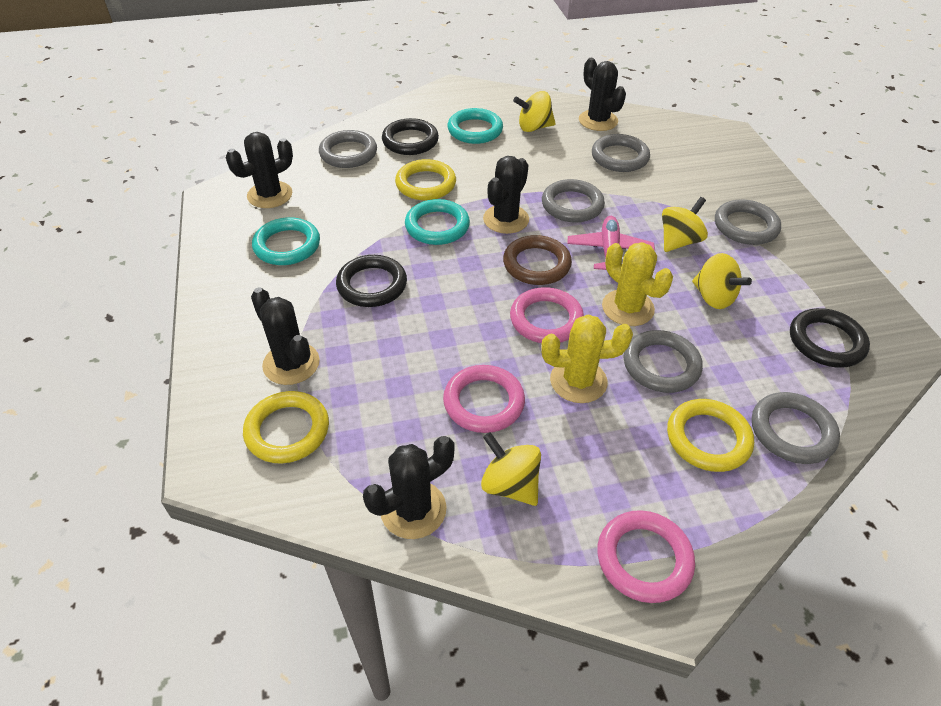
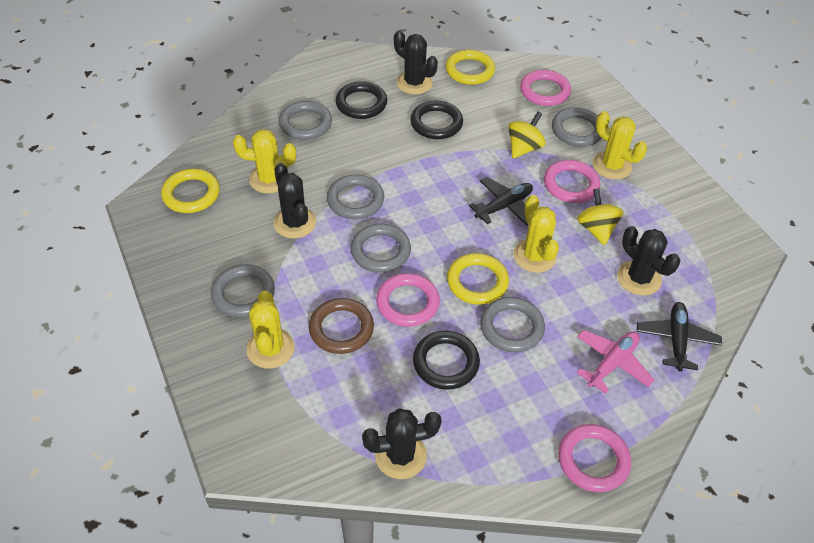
black cactus: [226,132,293,208] [251,287,320,385] [363,436,454,539] [483,156,529,234] [579,58,626,131] = 5 -> [274,163,316,239] [362,408,442,479] [394,30,438,95] [617,226,680,296] = 4
black plane: none = 0 -> [469,177,533,226] [637,302,722,372] = 2
pink ring: [443,365,525,433] [510,287,584,343] [597,510,695,603] = 3 -> [376,273,440,327] [520,70,571,106] [544,160,600,203] [558,424,631,492] = 4
turquoise ring: [252,217,320,265] [405,199,470,245] [447,108,503,144] = 3 -> none = 0
yellow cactus: [541,315,633,403] [602,242,673,326] = 2 -> [233,129,296,194] [246,291,295,369] [513,195,559,273] [593,111,647,180] = 4
yellow spinning top: [481,432,541,506] [513,91,556,132] [662,197,708,252] [692,253,752,309] = 4 -> [508,111,546,158] [577,188,623,245] = 2

